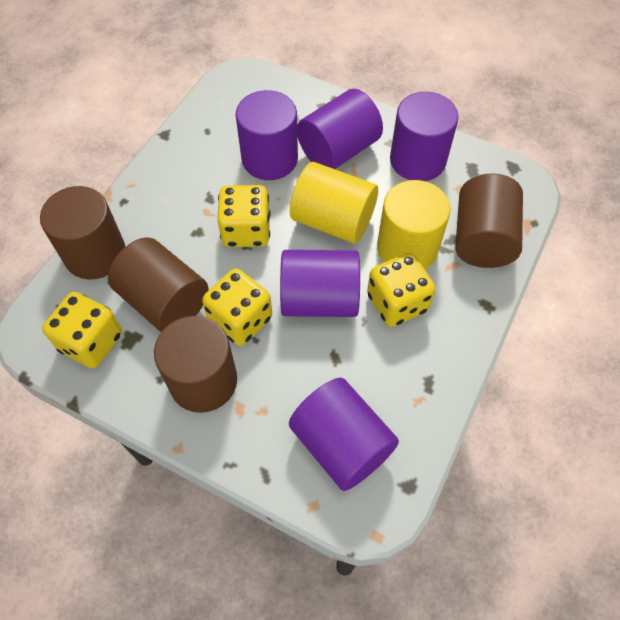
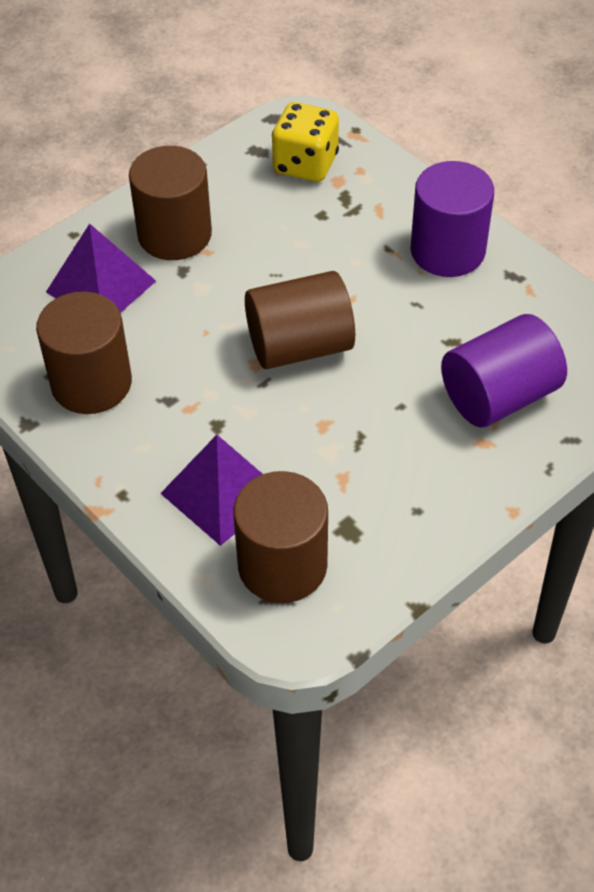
purple cylinder: [236,90,298,180] [280,250,360,317] [289,377,399,491] [297,89,383,169] [390,92,458,181] = 5 -> [410,161,494,277] [441,314,567,428] = 2
purple pyramid: none = 0 -> [46,223,156,313] [160,435,263,546] = 2
yellow cylinder: [290,162,378,243] [377,180,451,269] = 2 -> none = 0
yellow dice: [42,292,122,368] [202,269,272,346] [217,185,270,247] [367,253,436,327] = 4 -> [272,102,339,182] = 1

